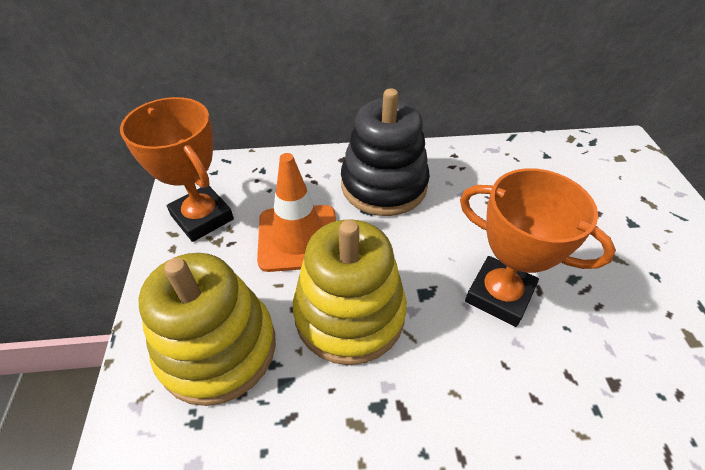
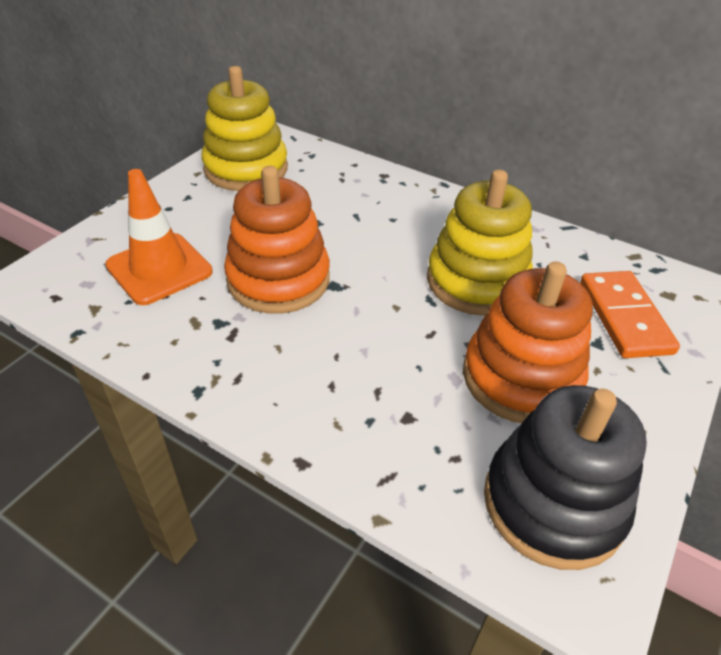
orange domino: none = 0 -> [580,271,680,358] = 1
orange stacking toy: none = 0 -> [224,166,330,314] [463,261,593,423] = 2
orange trophy: [120,97,234,242] [460,168,616,327] = 2 -> none = 0

